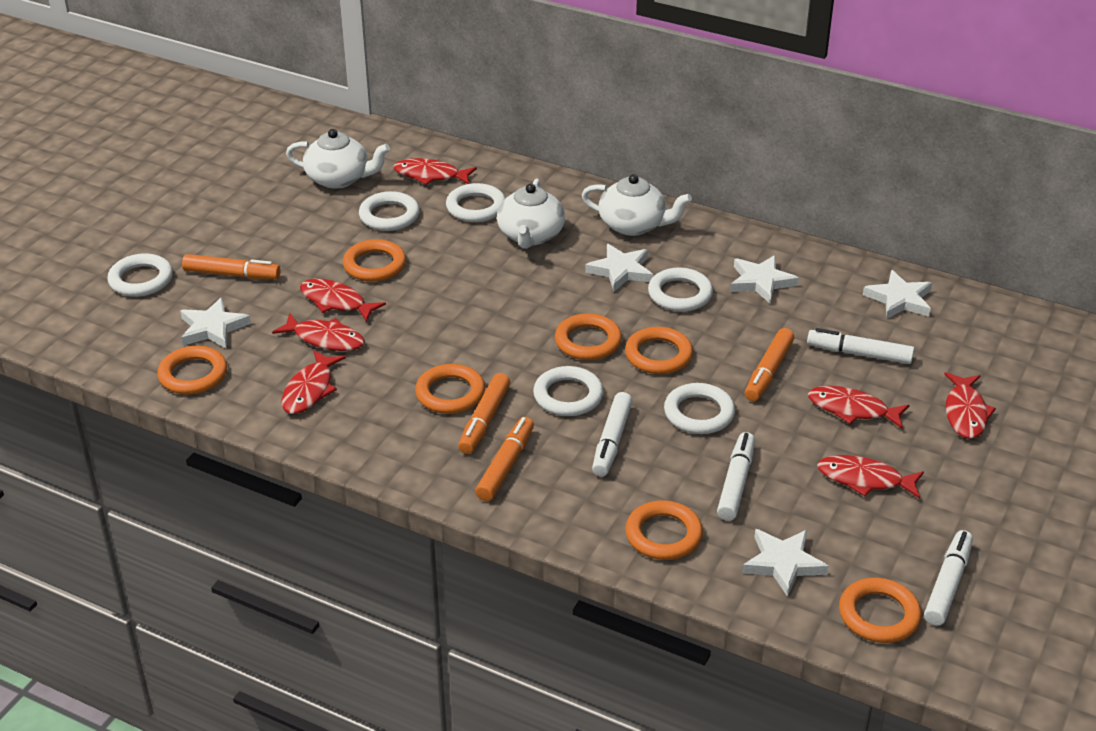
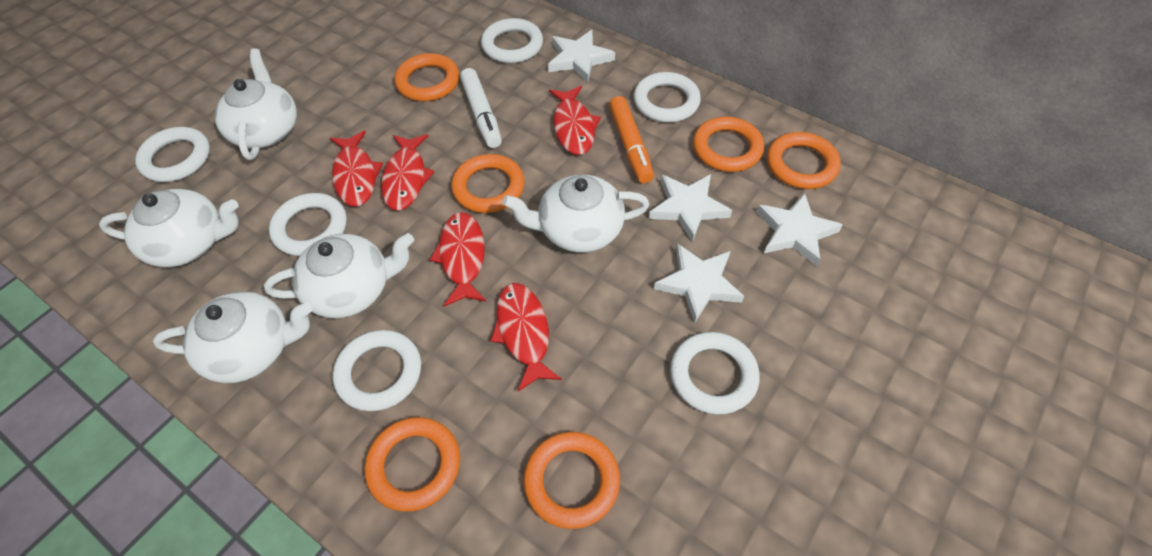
orange marker: [182,254,280,279] [458,373,510,454] [475,417,534,501] [745,328,794,401] = 4 -> [609,96,654,183] = 1
orange ring: [157,346,227,395] [343,239,406,282] [415,364,485,414] [555,313,622,360] [625,327,693,374] [625,500,703,560] [839,578,922,643] = 7 -> [364,417,460,512] [394,53,459,102] [451,154,524,213] [524,432,620,529] [693,117,764,172] [767,132,841,189] = 6
red fish: [272,313,365,351] [281,350,346,414] [300,279,386,322] [393,158,477,185] [808,386,910,429] [817,455,924,499] [944,372,996,439] = 7 -> [330,131,383,206] [381,134,434,211] [429,212,486,307] [490,283,562,391] [549,86,601,155] = 5
white marker: [592,392,633,476] [717,432,755,521] [807,328,914,364] [924,530,973,626] = 4 -> [460,68,502,148] = 1
white star: [180,297,251,349] [585,244,653,292] [730,255,799,303] [742,529,829,597] [863,270,932,319] = 5 -> [548,30,615,82] [649,174,732,242] [654,243,744,323] [757,193,843,266] = 4
white teapot: [286,129,390,189] [497,179,565,249] [581,174,692,236] = 3 -> [99,189,239,267] [153,291,312,383] [215,48,297,160] [264,233,414,318] [503,174,649,252] = 5

